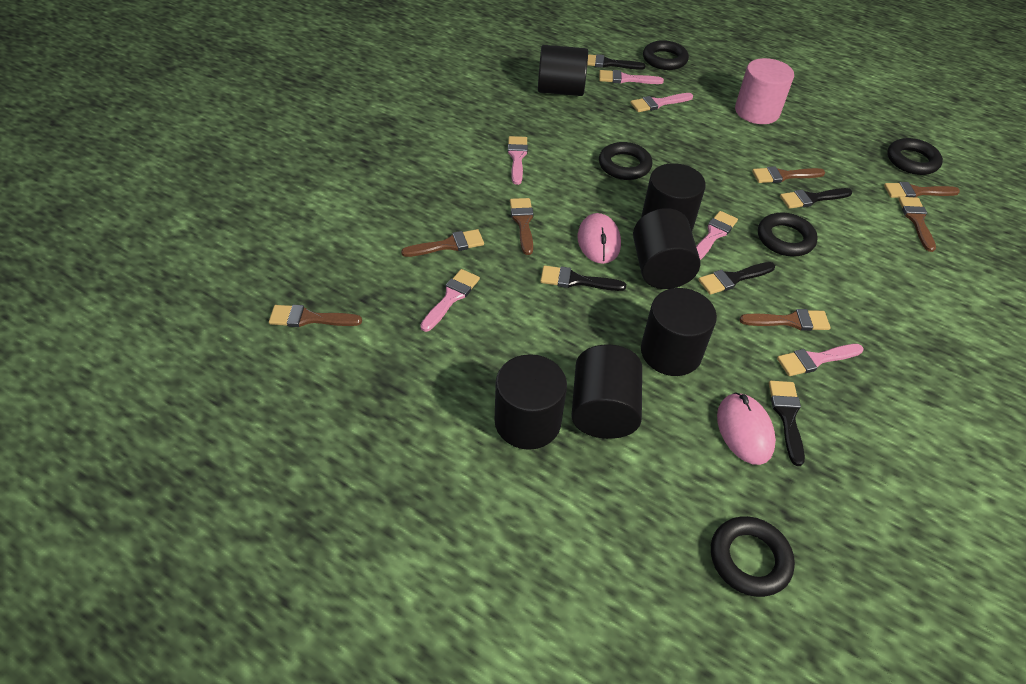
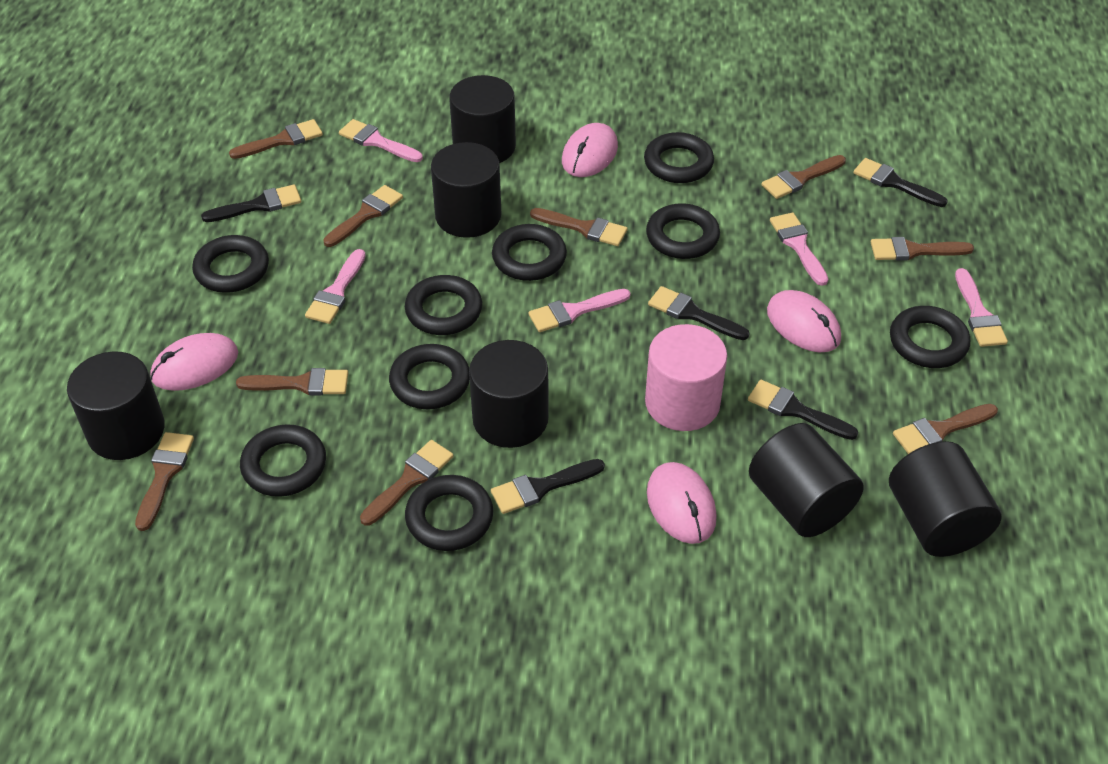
black ring: [599,142,652,180] [643,40,689,70] [711,516,795,597] [758,213,818,256] [887,138,943,175] = 5 -> [192,235,269,293] [240,424,326,497] [389,344,470,409] [405,275,482,335] [405,475,493,551] [492,224,567,281] [644,132,714,183] [646,203,720,259] [890,306,970,368] = 9
brown brush: [269,305,362,327] [401,229,484,257] [510,198,534,255] [739,309,830,331] [752,166,825,183] [884,182,960,198] [898,197,936,252] = 7 -> [135,432,194,531] [229,119,323,159] [236,368,348,395] [323,185,403,247] [360,440,454,526] [530,208,628,246] [761,155,846,199] [871,237,974,261] [893,404,998,454] = 9
pink brush: [420,269,480,332] [508,136,528,185] [599,70,664,84] [630,93,693,112] [696,211,738,260] [777,344,864,376] = 6 -> [305,249,366,324] [339,119,423,162] [528,289,631,332] [770,213,828,286] [955,268,1008,347] = 5
pink mouse: [578,213,621,264] [717,392,776,465] = 2 -> [150,333,238,391] [562,123,618,177] [647,462,717,544] [767,290,841,352] = 4

